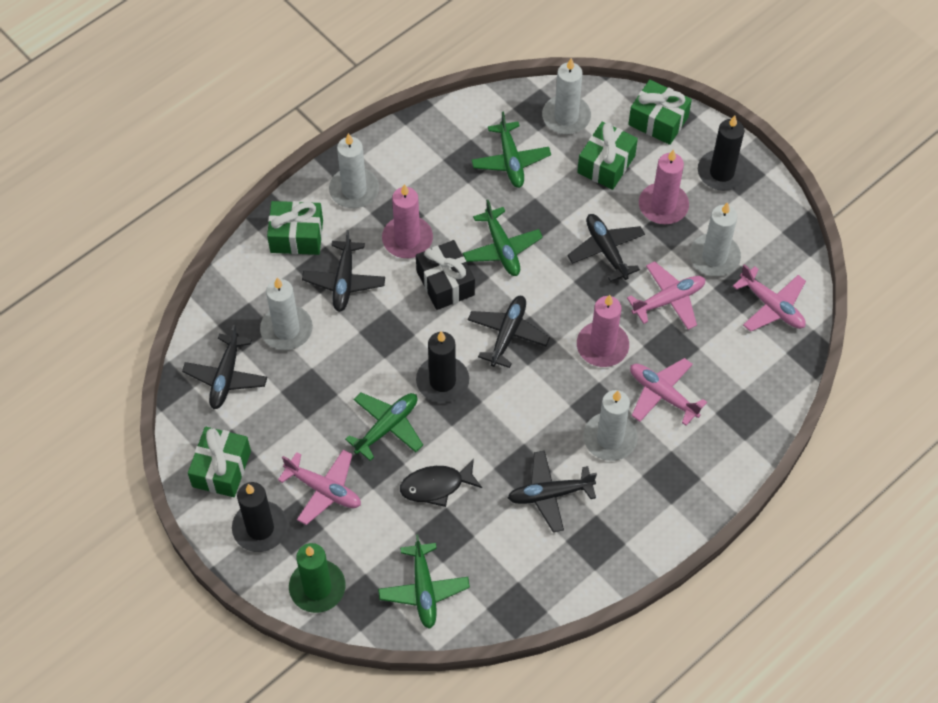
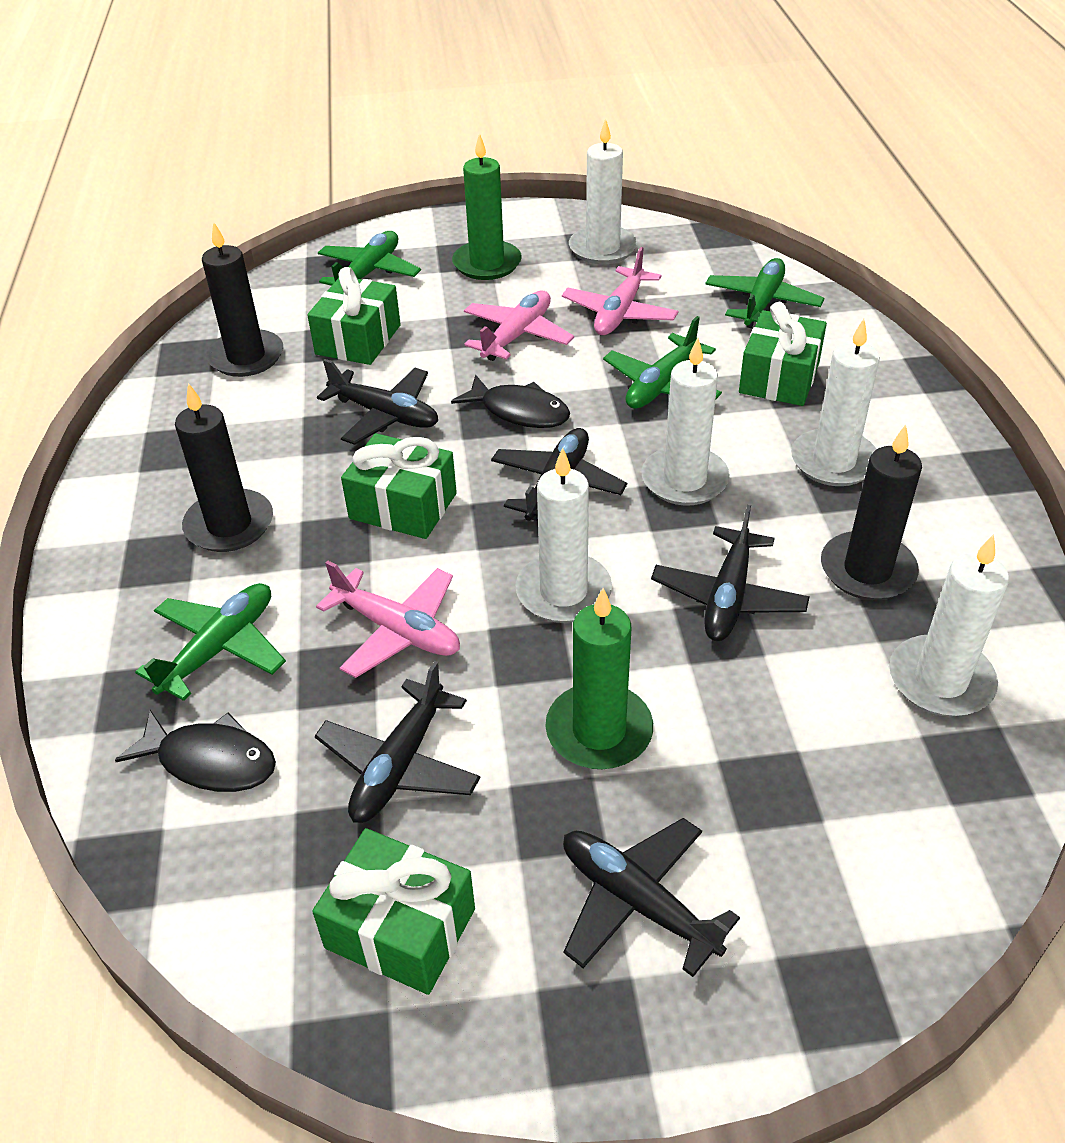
black fish: [400,458,482,507] = 1 -> [115,710,276,792] [451,375,570,428] = 2
black gift: [416,240,475,310] = 1 -> none = 0
green candle: [289,543,345,613] = 1 -> [452,133,522,280] [546,588,653,769] = 2
pink candle: [382,184,433,258] [577,295,629,367] [639,149,689,224] = 3 -> none = 0
pink plane: [278,450,361,525] [627,261,705,330] [630,358,707,426] [733,264,806,332] = 4 -> [316,561,460,678] [464,291,574,361] [562,247,678,335] = 3

